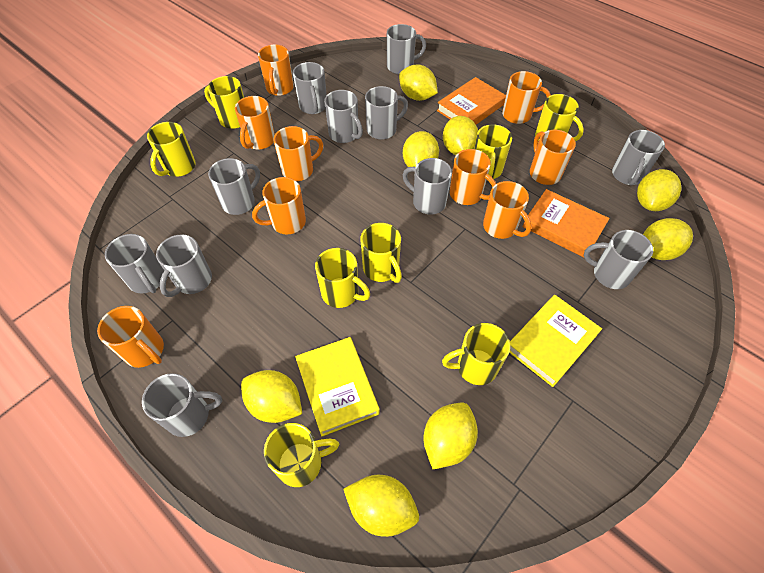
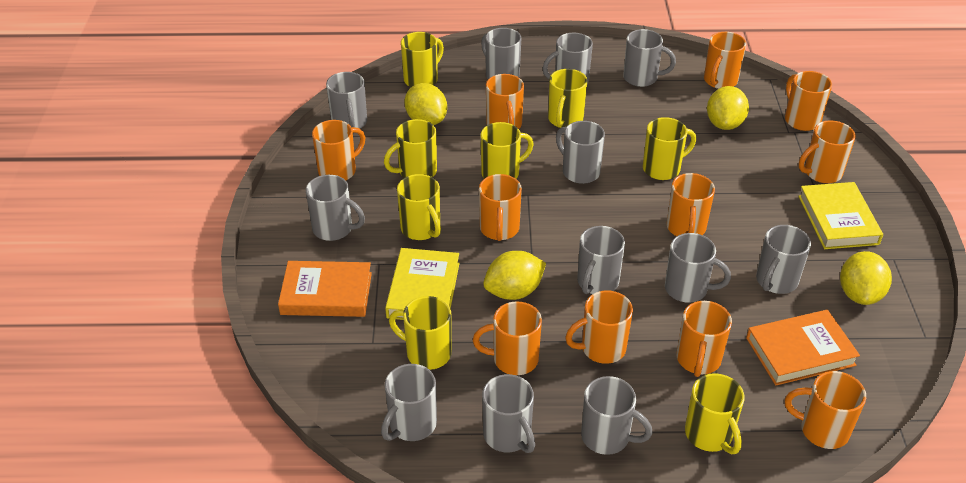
grey mug: [105,234,164,294] [142,373,222,437] [156,234,212,297] [208,158,260,215] [293,62,327,114] [324,90,363,143] [365,86,408,140] [387,24,426,74] [403,158,452,215] [584,230,653,289] [612,130,665,186] = 11 -> [306,175,365,241] [326,72,367,129] [381,364,437,441] [481,28,521,79] [482,374,535,453] [542,33,593,84] [556,121,605,184] [577,226,625,294] [581,376,653,455] [623,29,676,87] [665,233,731,303] [756,225,811,294] = 12
orange mug: [97,306,164,368] [235,96,275,150] [252,177,306,234] [258,45,294,96] [274,126,323,181] [450,149,496,205] [483,181,532,239] [502,71,551,124] [530,130,576,185] = 9 -> [312,120,365,180] [473,301,542,375] [479,174,522,241] [486,74,524,129] [565,291,633,364] [666,173,715,236] [677,301,732,377] [704,32,746,89] [785,71,832,131] [785,371,866,449] [799,120,856,183] = 11
yellow lemon: [241,370,302,423] [344,475,419,537] [399,65,438,101] [403,131,439,167] [423,402,478,469] [443,116,478,155] [637,169,682,211] [643,218,693,260] = 8 -> [404,83,447,125] [483,251,546,300] [707,86,749,130] [840,251,892,305] = 4

